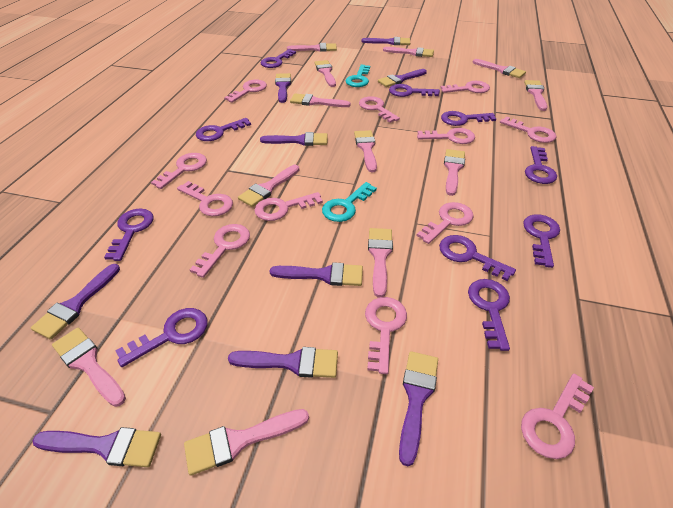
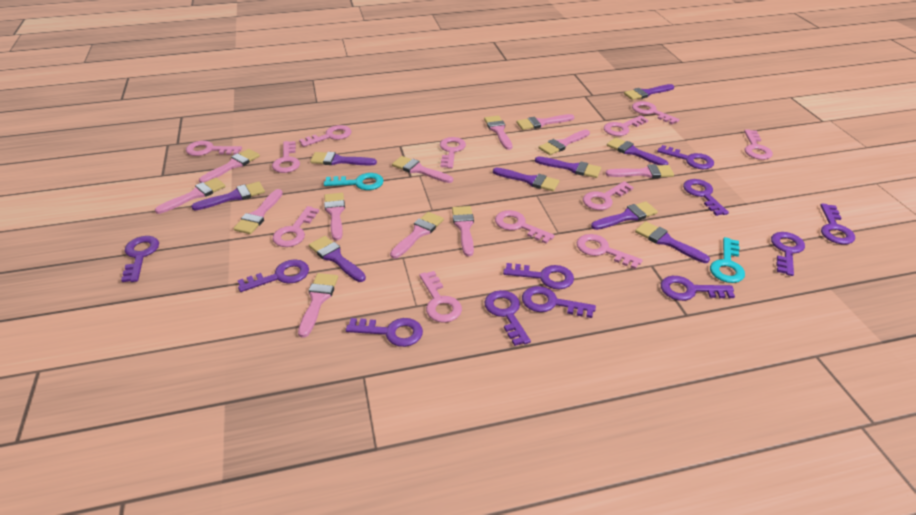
purple key: [104,208,154,261] [115,308,208,367] [196,118,251,141] [260,49,296,68] [389,84,440,97] [439,235,516,281] [441,111,496,126] [468,279,510,351] [523,214,560,268] [525,146,557,184] = 10 -> [121,236,159,282] [238,259,309,292] [346,318,423,347] [484,290,531,346] [503,263,574,289] [522,286,596,318] [657,145,714,169] [661,276,735,301] [683,179,729,216] [771,232,805,276] [820,204,855,245] = 11

